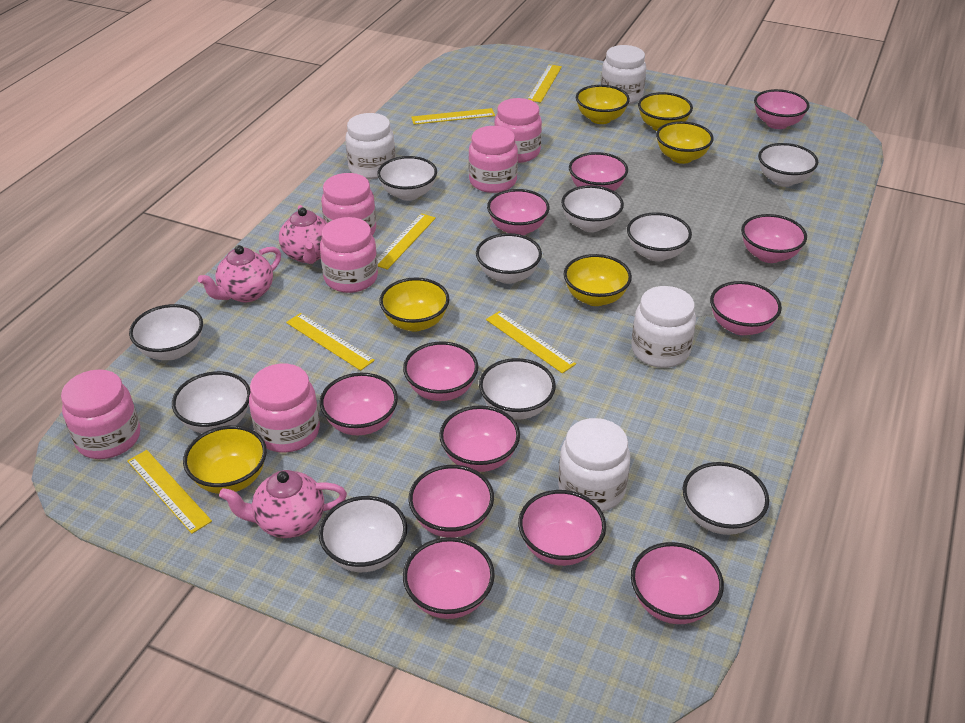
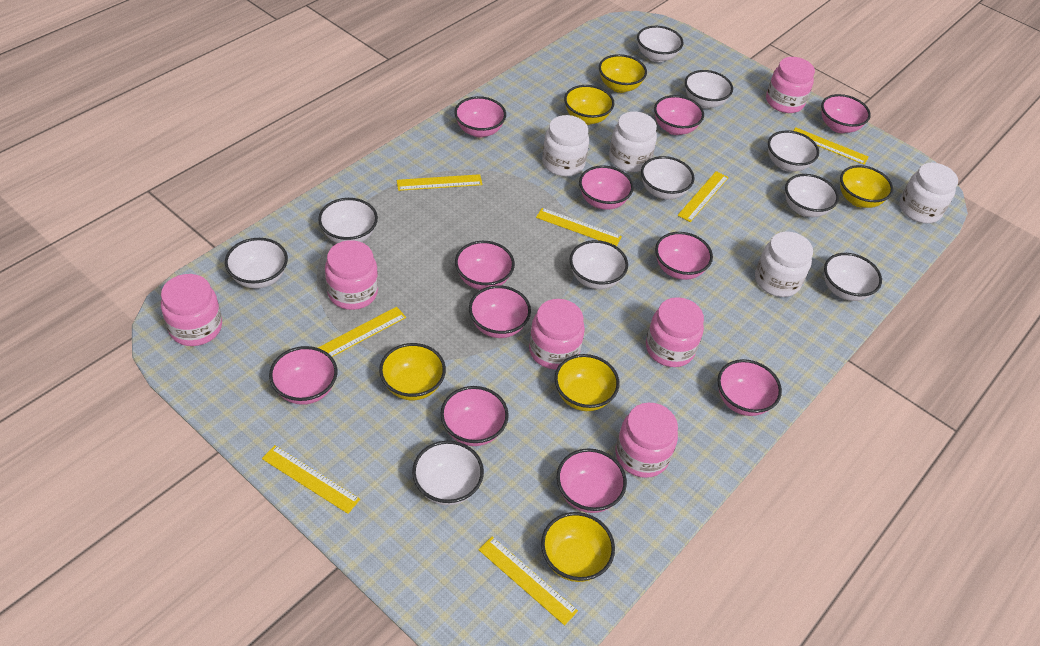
pink bowl: [320,373,398,435] [403,341,478,401] [403,537,495,619] [408,465,494,538] [439,405,520,472] [487,189,550,235] [518,490,606,566] [569,152,628,191] [631,542,724,624] [710,281,782,335] [741,214,807,263] [754,89,810,129] = 12 -> [269,346,337,405] [440,386,509,446] [454,96,506,138] [455,241,515,290] [469,285,531,338] [557,448,627,513] [579,165,634,210] [654,95,704,135] [655,232,713,280] [717,359,782,416] [821,94,871,133] = 11
pink teapot: [198,245,281,302] [219,470,347,538] [279,205,327,264] = 3 -> none = 0
yellow ruler: [127,450,212,534] [286,313,375,371] [377,213,436,270] [411,108,495,125] [486,311,576,373] [528,64,562,102] = 6 -> [262,445,360,514] [318,307,406,357] [397,174,482,191] [479,537,578,626] [536,208,622,246] [677,171,729,222] [794,127,868,165] = 7

